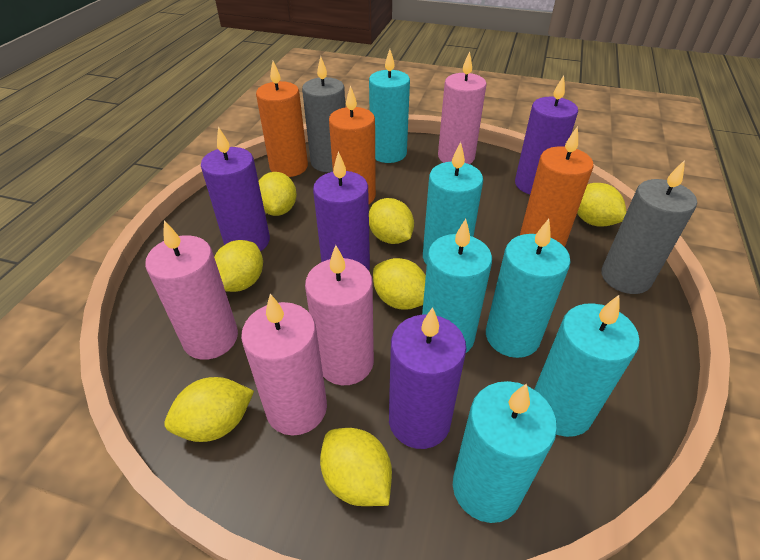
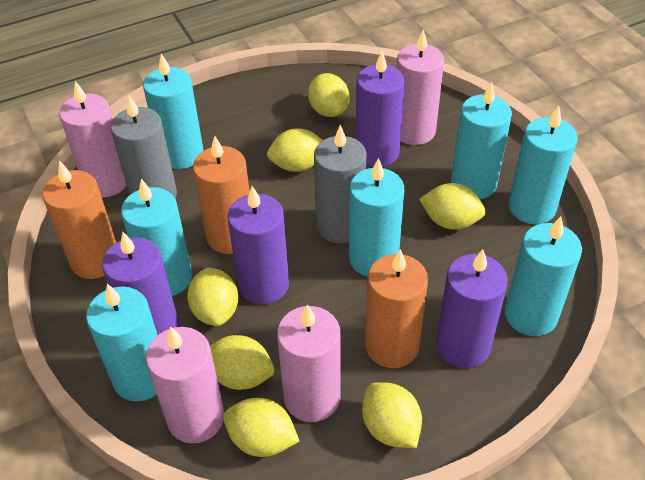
turquoise candle: [369,49,410,163] [422,219,492,353] [423,142,483,265] [453,381,557,523] [486,219,571,358] [534,295,640,437] = 6 -> [86,284,158,402] [121,179,192,296] [143,54,203,169] [349,158,404,276] [451,82,512,199] [505,217,582,336] [509,106,578,224] = 7

